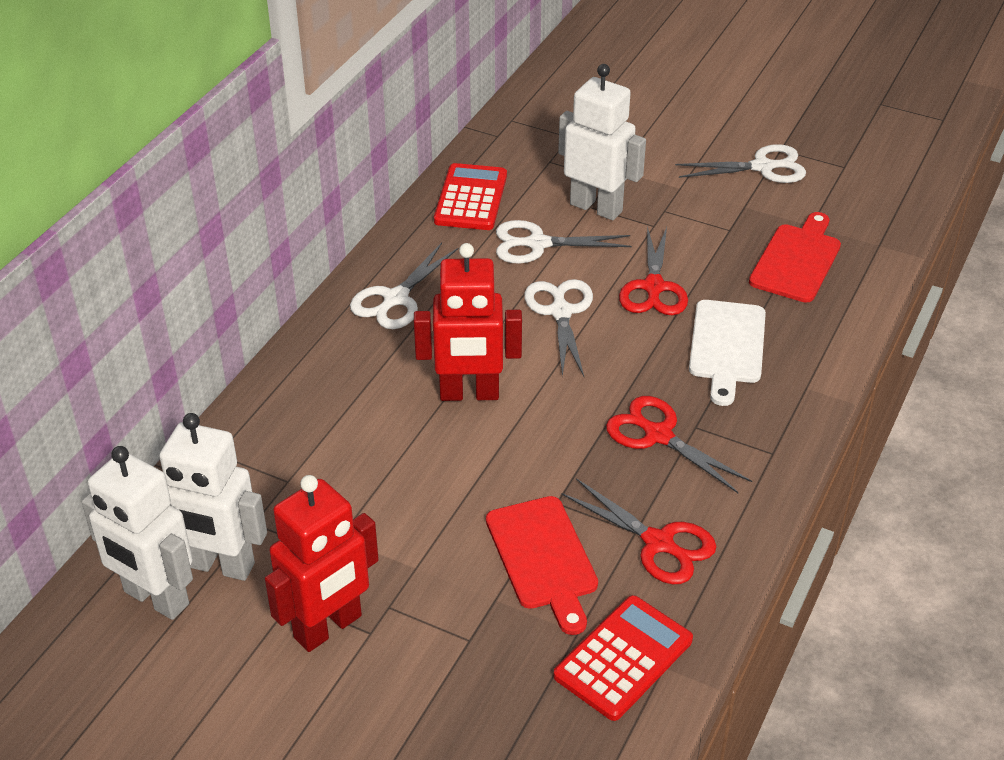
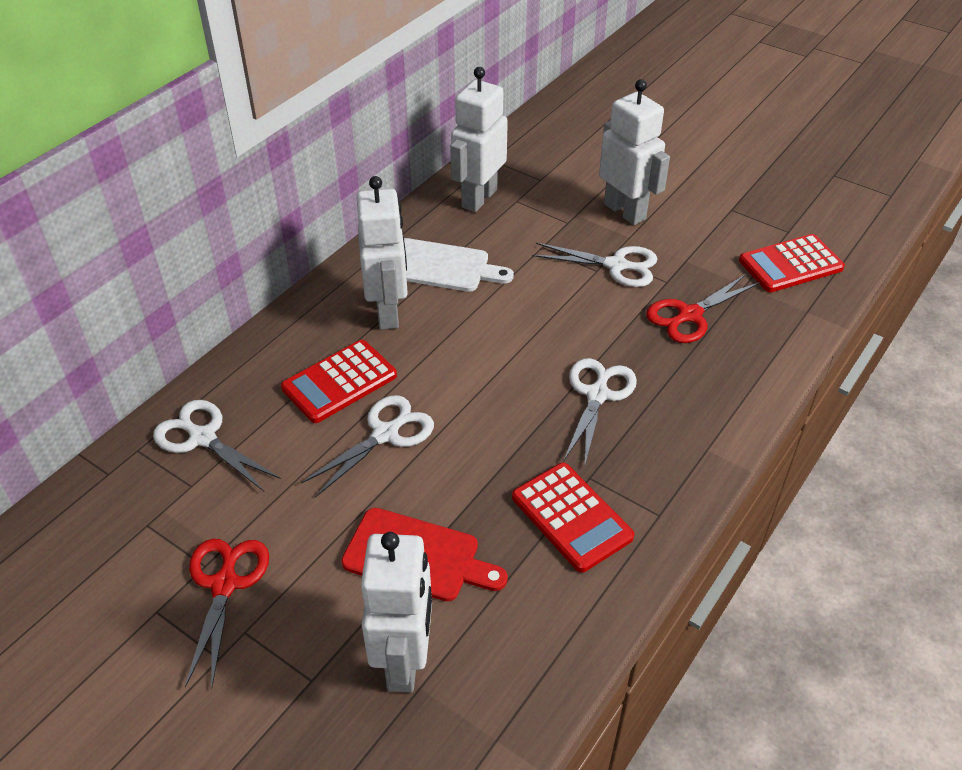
red calculator: [434,163,507,230] [553,595,693,721] = 2 -> [281,340,397,423] [512,463,634,573] [739,234,845,292] = 3
red cutting board: [486,496,598,635] [749,212,841,302] = 2 -> [341,508,508,602] = 1
red robot: [265,475,379,652] [414,243,522,401] = 2 -> none = 0
red scissors: [561,478,717,584] [606,396,752,493] [619,226,688,315] = 3 -> [185,539,269,689] [646,274,760,343] = 2
white robot: [82,446,193,620] [159,413,267,581] [558,64,646,220] = 3 -> [356,176,408,330] [361,532,432,692] [450,67,508,212] [599,79,670,225] = 4

